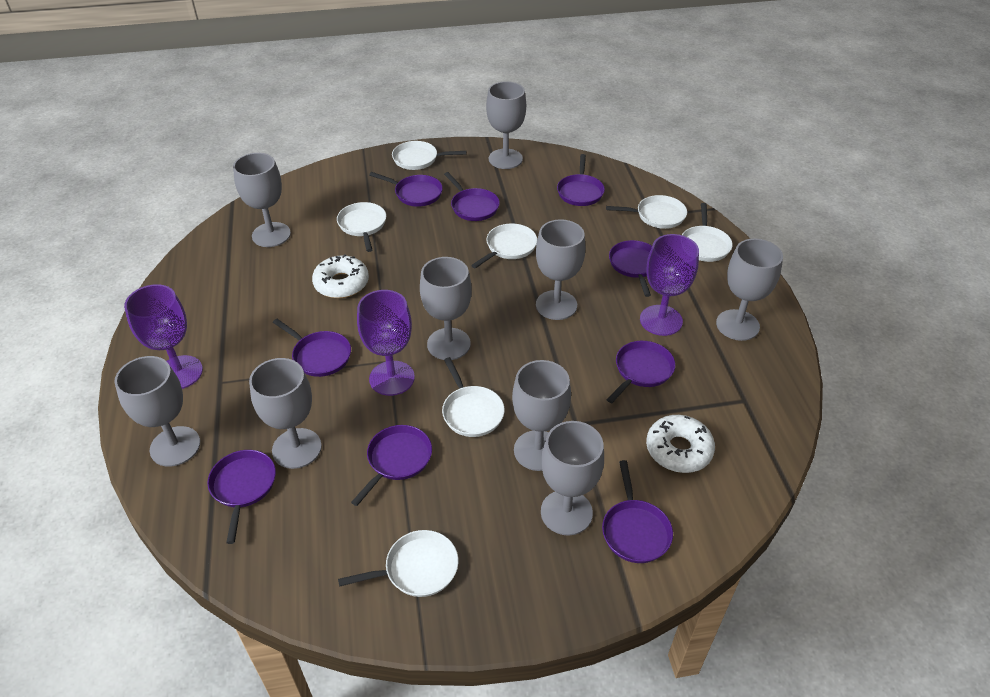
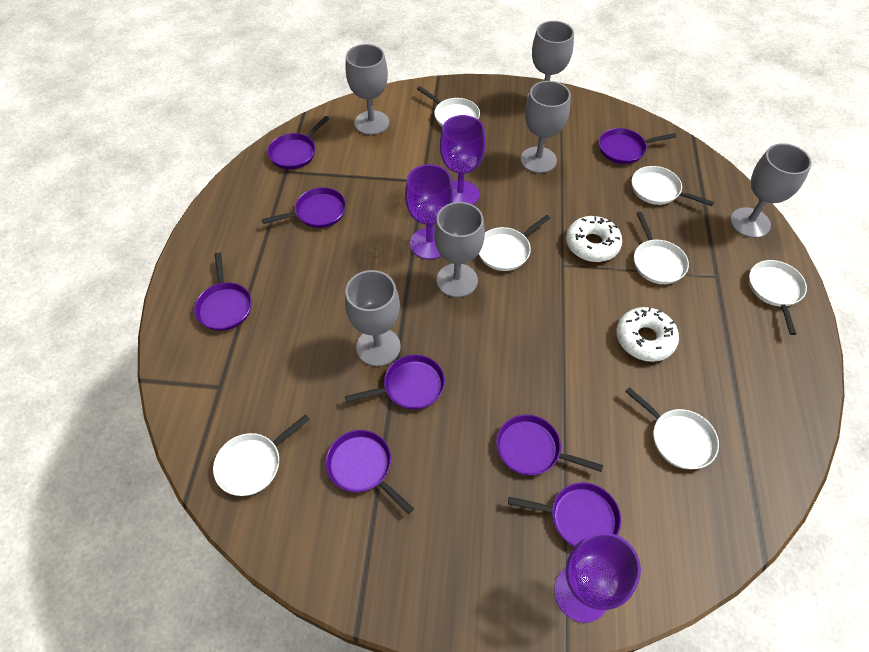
grey goblet: [114,356,200,467] [233,153,291,247] [249,358,322,469] [420,257,472,360] [486,81,526,169] [512,360,571,471] [536,219,585,320] [541,421,604,536] [716,239,783,341] = 9 -> [345,44,389,135] [345,270,401,366] [434,202,485,298] [520,81,571,173] [527,21,574,99] [730,143,812,238] = 6
purple pan: [207,450,276,544] [273,319,351,377] [351,425,432,506] [369,172,443,207] [444,172,500,221] [557,154,605,206] [602,460,673,563] [606,341,675,403] [609,240,652,297] = 9 -> [194,253,252,331] [262,187,346,228] [267,116,329,169] [326,430,414,514] [345,355,445,410] [496,415,603,475] [508,482,621,547] [599,128,677,164] = 8

